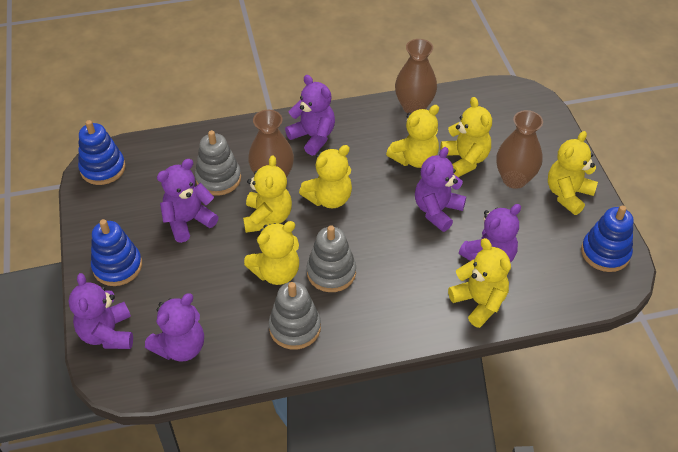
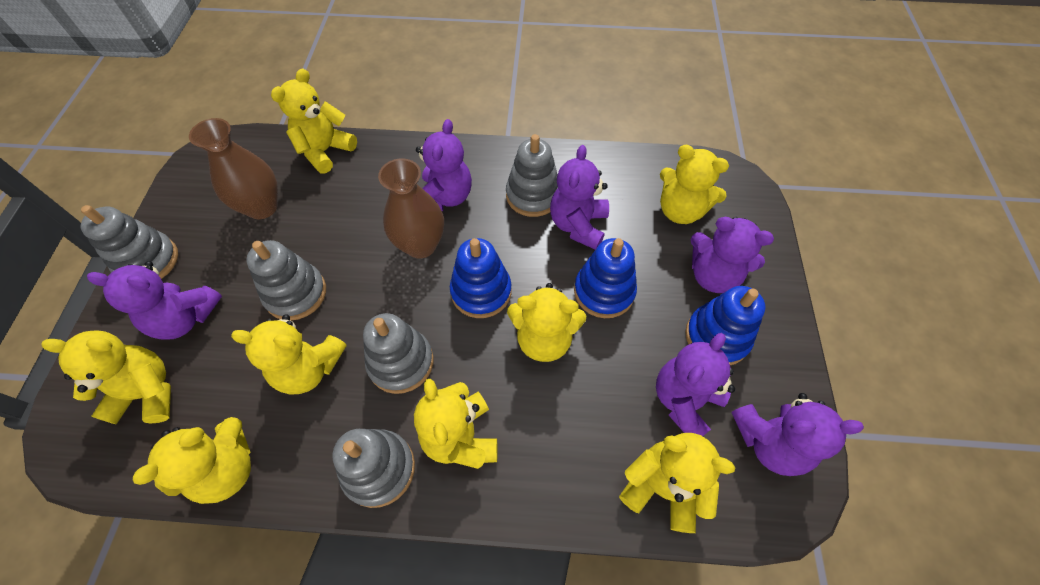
brown vase: [248,110,294,178] [395,39,437,113] [496,110,543,189] = 3 -> [189,118,278,219] [378,158,444,258] = 2
grey stacking toy: [195,130,241,196] [269,282,321,350] [307,225,356,292] = 3 -> [80,205,178,279] [246,240,326,321] [332,429,415,508] [363,313,434,394] [506,134,558,217] = 5
yellow teddy bear: [243,155,292,233] [244,221,299,285] [299,145,352,208] [386,105,439,168] [441,97,492,177] [448,238,511,328] [548,131,598,215] = 7 -> [41,330,171,424] [133,417,251,504] [231,314,346,394] [271,69,357,174] [414,379,497,469] [507,283,586,362] [619,433,735,533] [660,145,729,224] = 8

